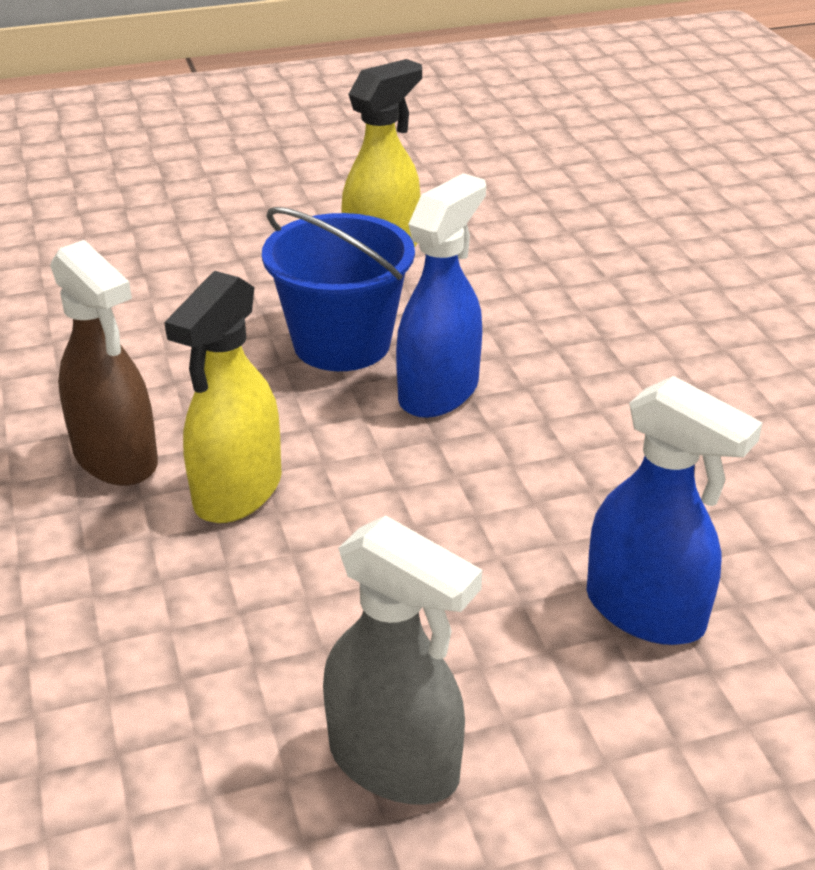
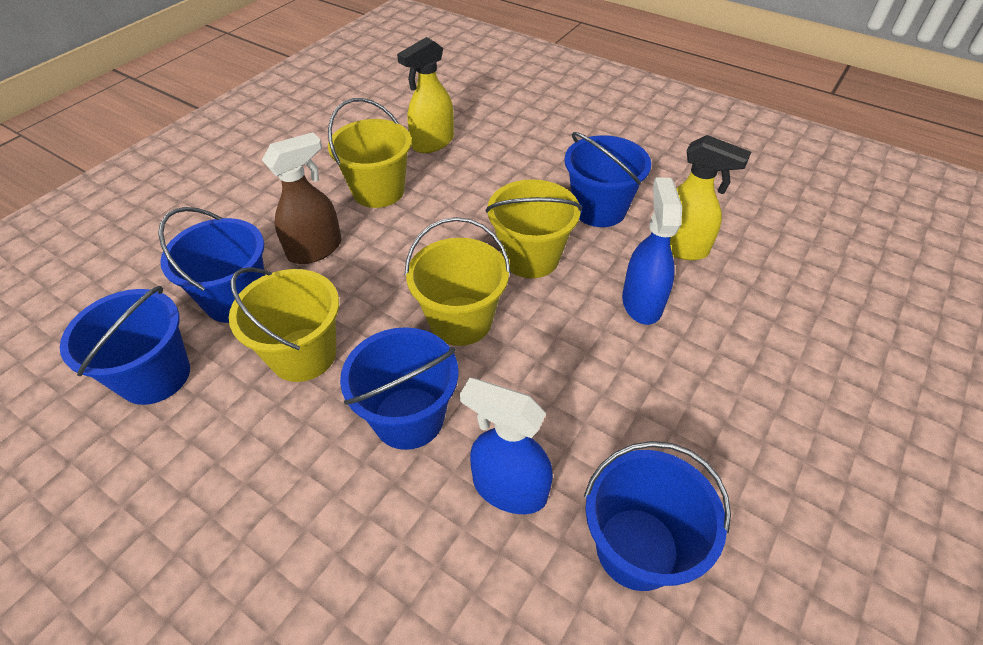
blue bucket: [262,207,415,371] = 1 -> [60,286,190,405] [158,207,265,323] [340,327,459,450] [564,132,651,227] [584,441,731,591] = 5
grey spray bottle: [323,516,482,805] = 1 -> none = 0
yellow bucket: none = 0 -> [229,267,339,382] [328,98,412,208] [405,217,511,346] [486,179,582,278] = 4

